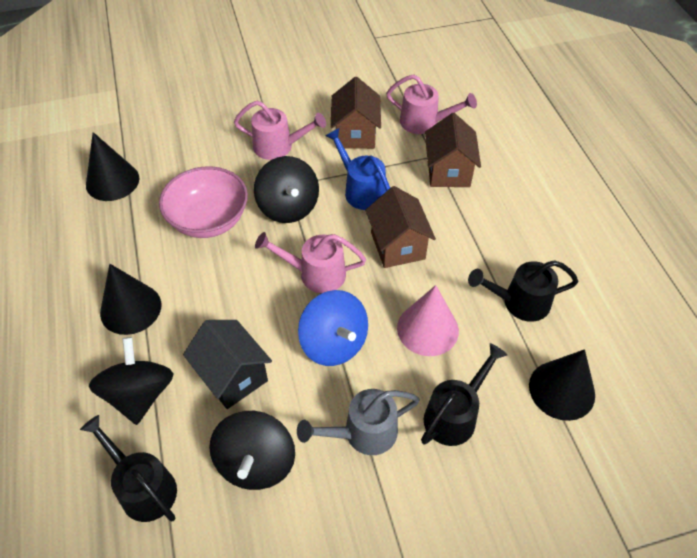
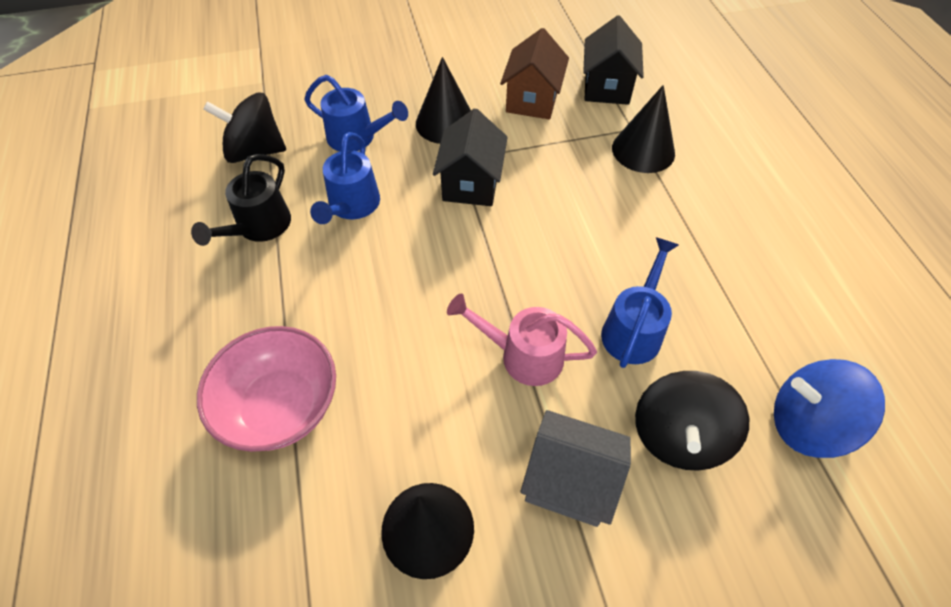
black house: [183,320,272,409] = 1 -> [433,108,508,206] [583,15,644,105] = 2
black spinning top: [89,337,173,425] [209,411,295,490] [254,156,319,223] = 3 -> [203,92,286,163] [635,371,749,471] = 2
black watering can: [80,415,177,522] [421,343,507,446] [468,260,578,322] = 3 -> [191,154,291,246] = 1
blue watering can: [325,128,390,210] = 1 -> [304,75,408,152] [310,132,380,224] [601,237,678,368] = 3
brown house: [331,77,381,149] [365,186,436,268] [425,113,481,187] = 3 -> [500,28,569,119] = 1
grey house: none = 0 -> [520,410,631,527] = 1
grey watering can: [297,389,420,455] = 1 -> none = 0
pink cone: [397,285,459,356] = 1 -> none = 0
pink watering can: [234,101,326,160] [255,232,366,293] [386,74,477,134] = 3 -> [447,294,597,386] = 1

